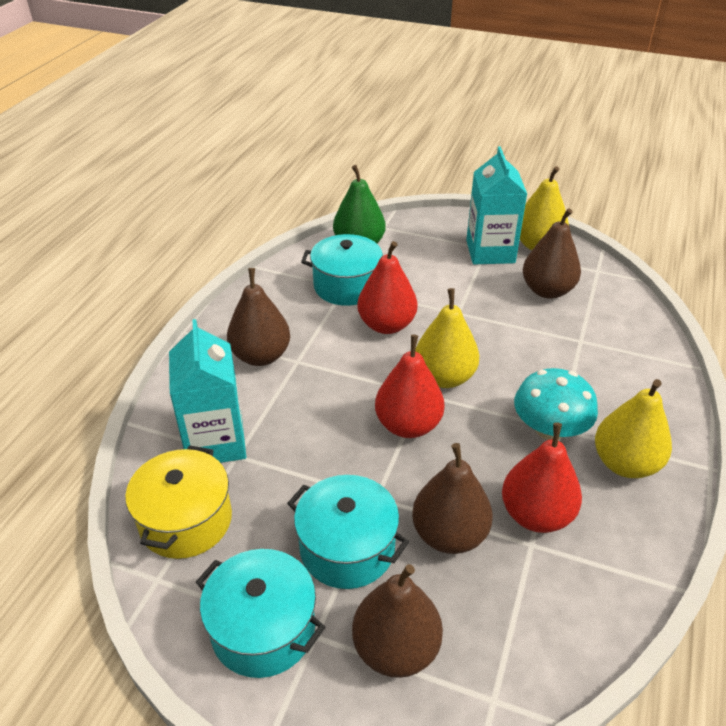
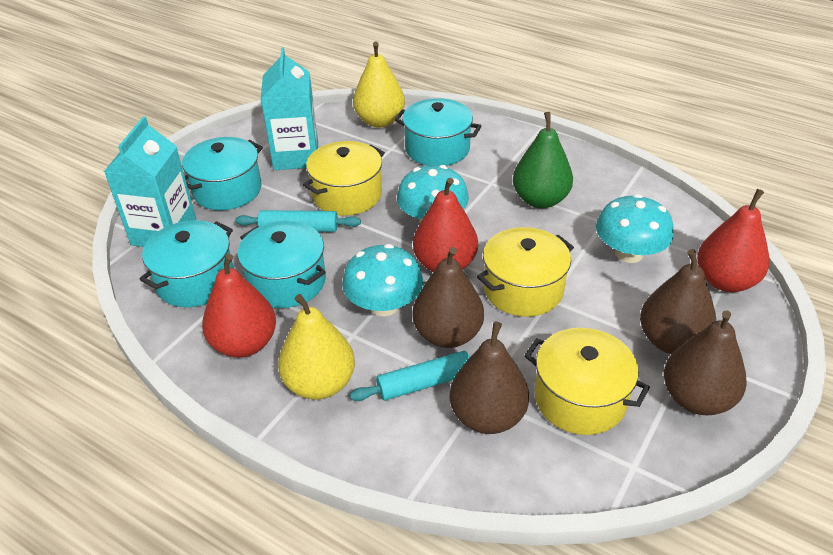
turquoise mushroom: [514,368,598,440] = 1 -> [342,244,423,316] [397,165,469,223] [596,194,674,263] = 3
turquoise pot: [196,549,325,678] [287,475,409,589] [301,234,383,306] = 3 -> [139,220,234,307] [182,137,263,210] [238,221,326,308] [394,98,481,166] = 4
turquoise rolling pin: none = 0 -> [235,210,361,232] [350,351,470,401] = 2
yellow pear: [415,288,479,388] [520,166,569,250] [595,379,672,478] = 3 -> [278,294,355,400] [353,41,405,128] = 2
yellow pot: [125,445,232,559] = 1 -> [303,141,385,216] [477,227,574,317] [524,328,650,435] = 3

